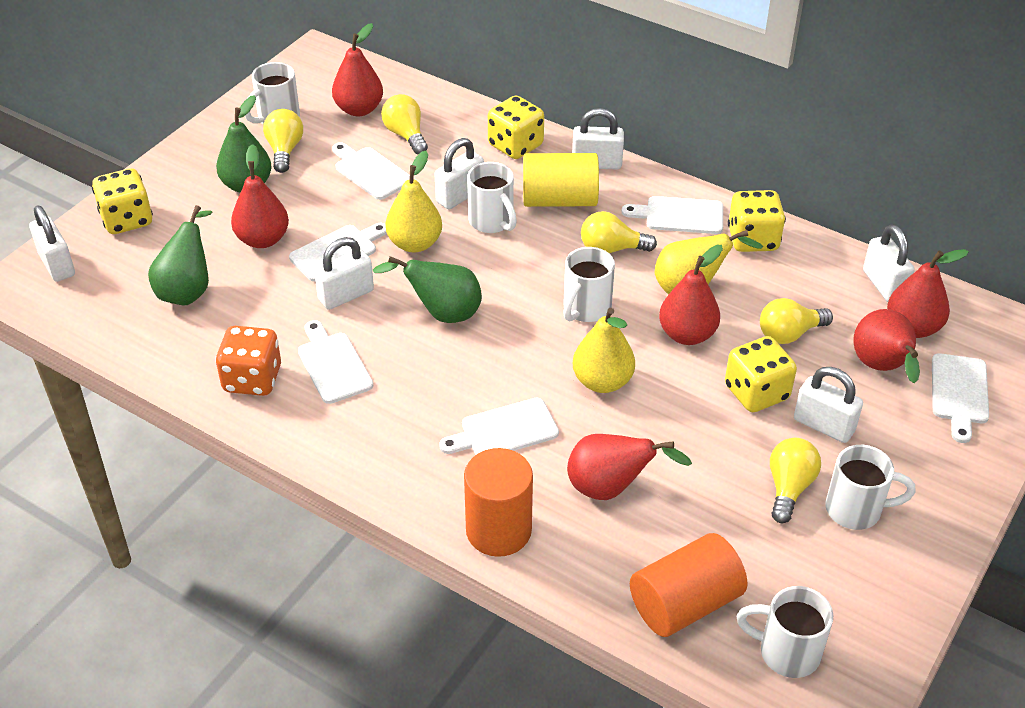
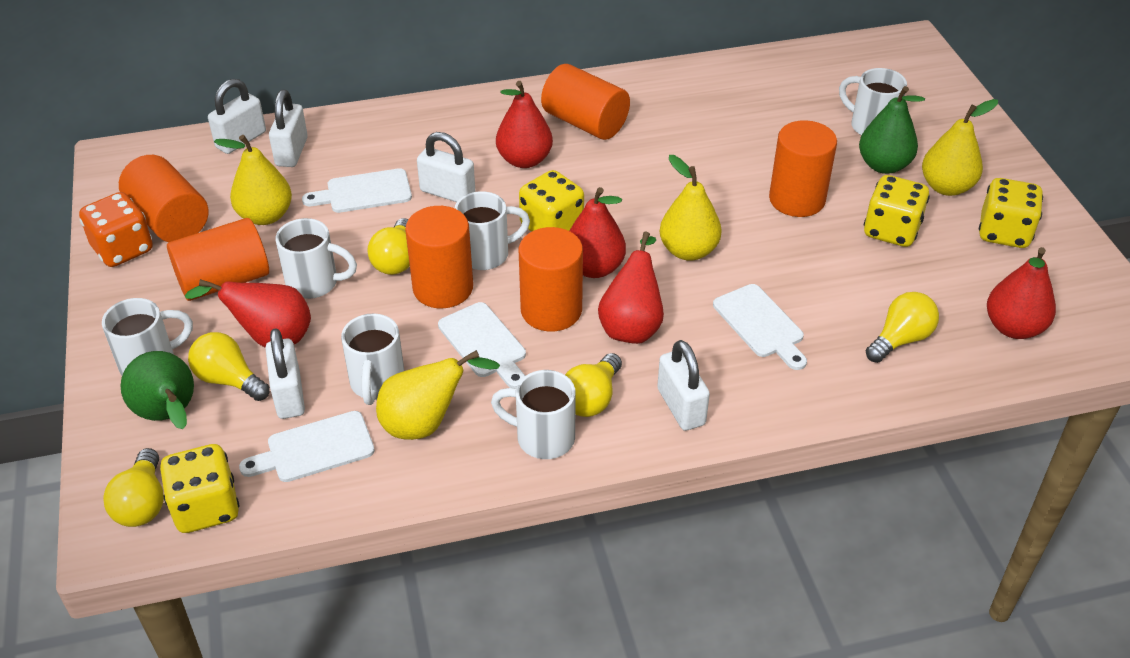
green pear: [148,205,213,305] [216,95,272,193] [373,256,482,323] = 3 -> [120,351,194,429] [859,86,925,174] = 2
orange cylinder: [464,448,533,557] [630,533,747,637] = 2 -> [119,155,208,242] [167,218,269,301] [405,206,473,308] [519,227,583,332] [541,64,630,140] [769,120,837,217] = 6
red pear: [231,144,289,248] [332,23,383,116] [567,434,692,500] [659,245,723,345] [853,309,920,383] [887,249,969,338] = 6 -> [184,279,311,348] [496,81,553,168] [569,187,626,278] [598,232,664,344] [987,247,1056,339] = 5
white cutting board: [289,223,387,282] [298,320,373,404] [332,142,410,200] [439,398,559,455] [621,196,723,234] [932,353,989,443] = 6 -> [239,411,375,482] [302,168,412,213] [438,302,526,388] [713,284,807,370] = 4
white mug: [245,62,300,125] [467,162,517,233] [563,247,615,322] [736,586,833,678] [825,445,916,530] = 5 -> [102,298,193,376] [276,218,357,299] [341,313,404,405] [455,191,530,270] [491,370,576,459] [839,68,907,135] = 6
white padlock: [29,205,75,282] [314,237,374,310] [435,138,484,209] [572,108,624,169] [794,367,863,443] [863,225,915,302] = 6 -> [208,79,266,154] [265,328,305,419] [269,90,308,167] [417,132,475,202] [657,340,710,431] = 5
yellow cylinder: [523,153,599,207] = 1 -> none = 0
yellow pear: [385,151,442,252] [573,308,635,393] [655,230,763,294] = 3 -> [214,135,292,225] [376,350,500,440] [660,155,722,261] [922,99,998,196] = 4

